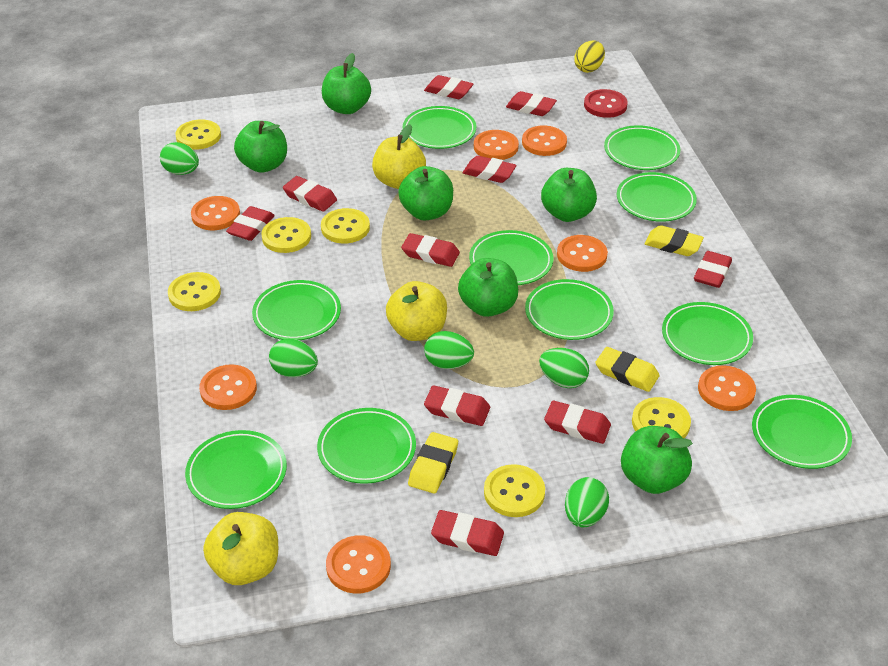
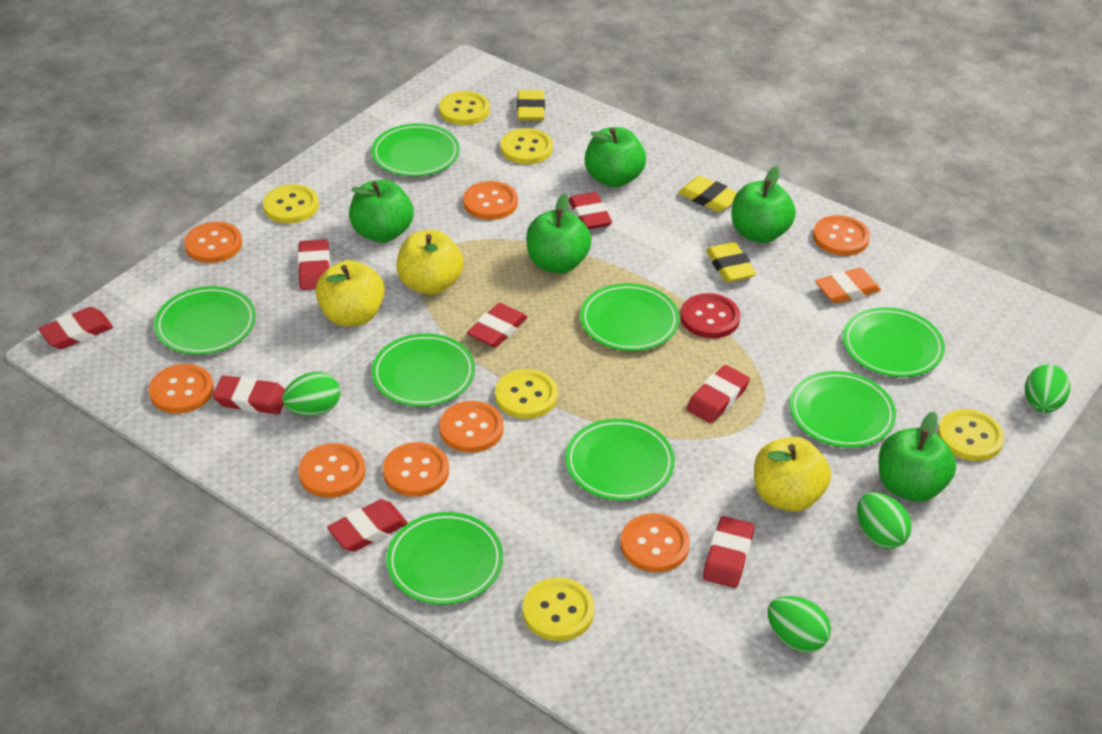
green apple: [234,121,287,173] [322,53,371,114] [398,166,453,221] [458,258,518,317] [541,168,597,222] [621,426,693,494] = 6 -> [349,180,414,243] [526,194,592,274] [585,127,646,188] [731,166,796,243] [879,412,956,502] = 5
green egg: [160,142,199,175] [269,339,318,377] [424,331,474,369] [539,348,589,388] [565,477,609,527] = 5 -> [282,372,340,416] [768,596,831,653] [857,492,912,549] [1025,364,1070,413] = 4
green plate: [185,430,287,509] [252,280,341,340] [317,408,416,484] [403,106,476,149] [469,230,553,285] [525,279,614,340] [604,125,680,170] [617,172,697,222] [662,302,753,365] [752,395,852,469] = 10 -> [154,286,256,355] [372,124,460,176] [372,333,475,407] [386,512,503,605] [565,419,675,501] [580,283,680,351] [789,371,896,448] [843,307,945,377] = 8
orange button: [191,196,240,230] [199,364,257,410] [326,535,391,594] [474,130,519,160] [522,126,567,156] [557,235,608,272] [698,365,756,411] = 7 -> [149,364,214,414] [184,222,242,263] [298,443,365,498] [383,442,449,497] [439,401,504,453] [463,181,518,220] [621,513,690,572] [813,215,870,256] = 8
orange eraser: none = 0 -> [815,268,881,304] = 1
red eraser: [226,206,275,241] [283,176,337,212] [401,233,460,267] [424,75,473,99] [424,385,490,426] [431,510,504,556] [462,156,517,183] [506,91,557,116] [544,401,611,444] [694,251,732,288] = 10 -> [38,307,113,349] [213,375,285,414] [298,239,331,290] [327,499,408,552] [467,303,528,348] [569,192,612,229] [686,365,750,423] [703,516,754,588] = 8
yellow egg: [574,41,605,73] = 1 -> none = 0

